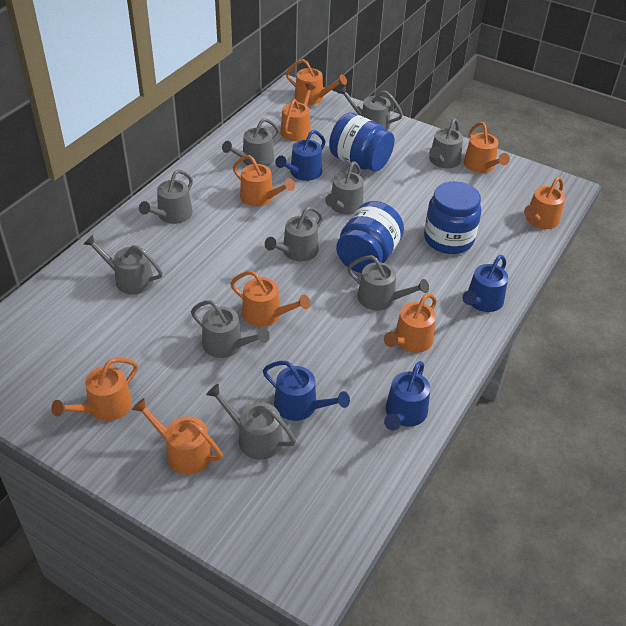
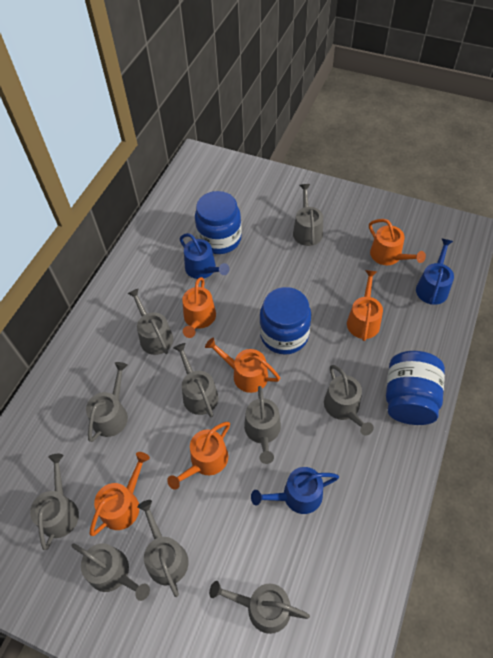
blue watering can: [263,361,350,421] [275,130,325,181] [384,361,430,430] [462,255,508,312] = 4 -> [180,233,230,279] [251,467,339,514] [416,238,454,305] = 3
orange watering can: [51,358,138,421] [132,398,223,475] [230,271,310,327] [233,155,295,207] [280,83,316,141] [286,59,347,105] [384,293,437,353] [464,122,510,173] [524,177,565,229] = 9 -> [89,452,150,536] [167,422,230,490] [182,277,216,338] [205,338,280,393] [347,270,383,341] [369,219,426,265] = 6

